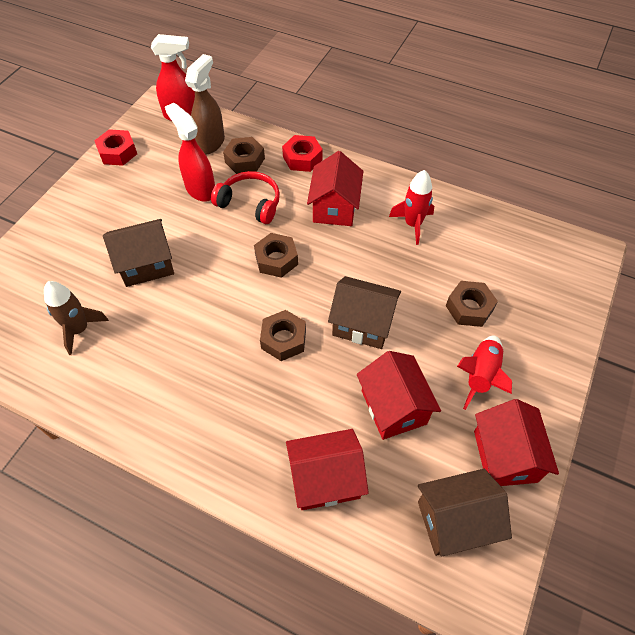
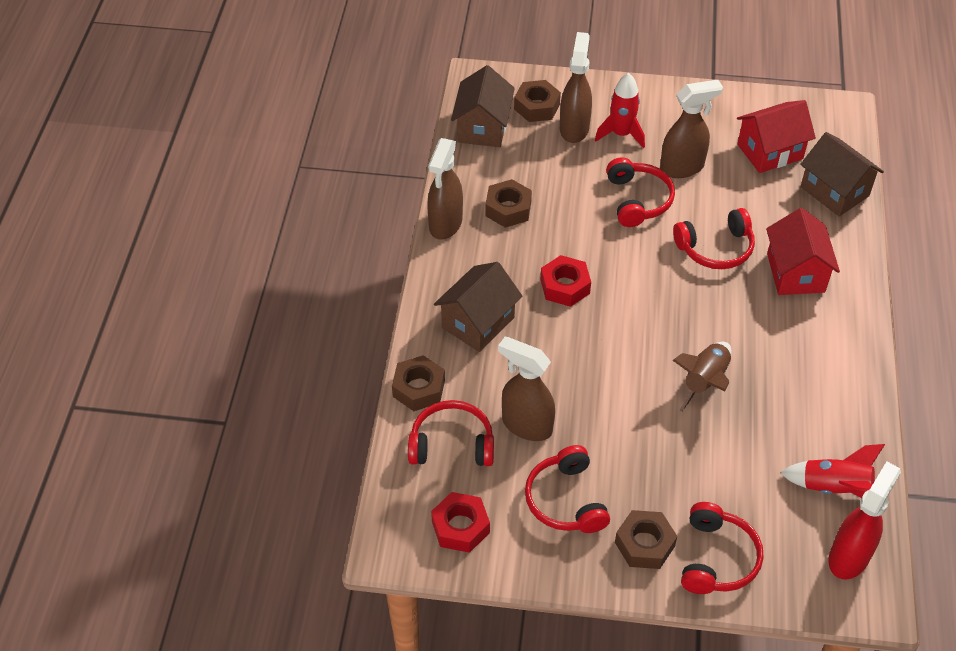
brown spray bottle: [185,54,225,154] = 1 -> [427,138,463,240] [498,337,555,441] [560,32,592,143] [660,80,723,178] = 4
red headphones: [211,171,280,224] = 1 -> [408,400,494,466] [525,445,610,533] [606,158,675,227] [673,208,755,269] [681,502,764,594] = 5
red house: [286,429,369,510] [307,151,363,226] [357,351,441,440] [474,399,559,486] = 4 -> [737,100,816,173] [766,208,840,295] = 2
red spray bottle: [151,34,195,121] [165,103,215,202] = 2 -> [828,462,901,580] = 1

